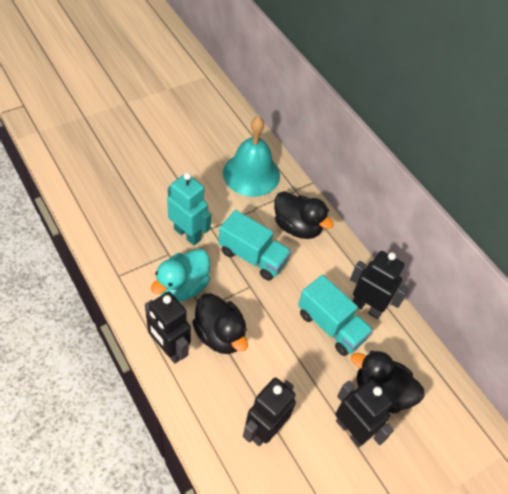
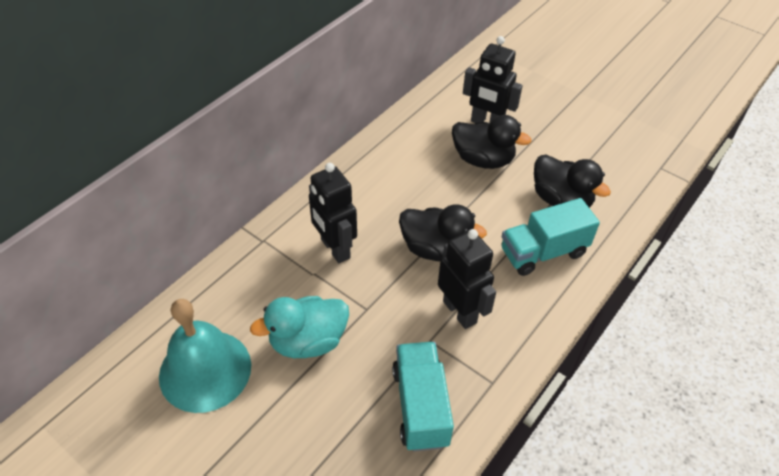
black robot: [145,291,191,364] [243,377,296,446] [335,379,394,448] [350,251,409,319] = 4 -> [309,163,357,263] [438,229,496,329] [463,36,523,123] = 3
turquoise robot: [167,172,211,245] = 1 -> none = 0

